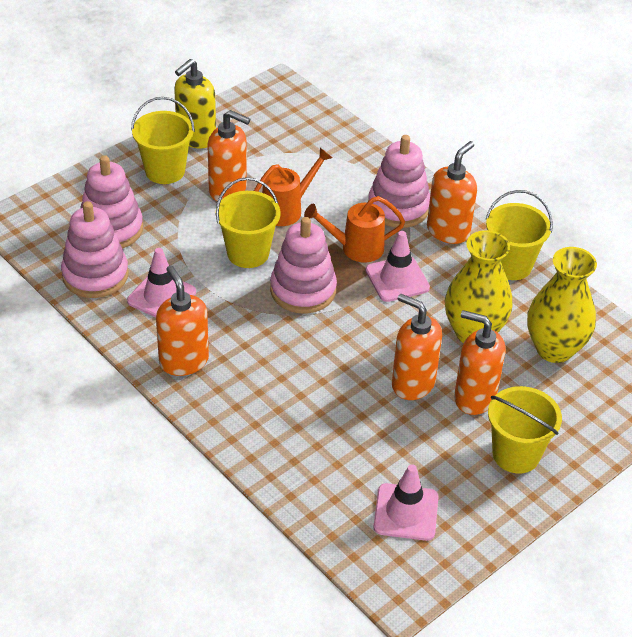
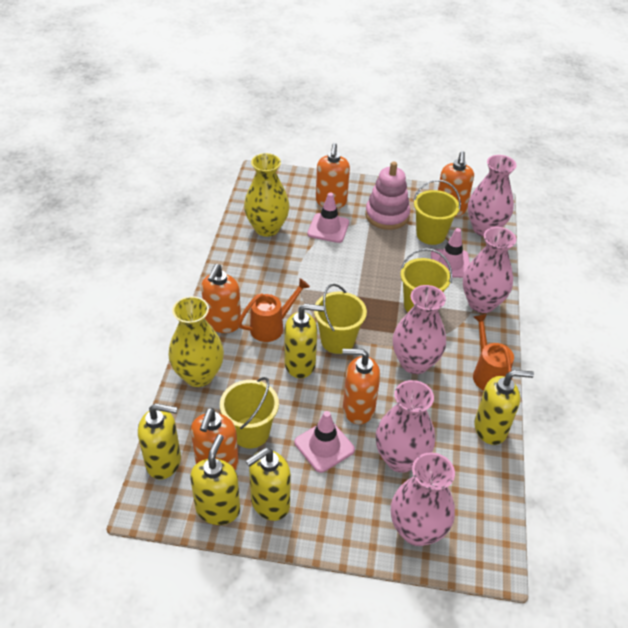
pink stacking toy: [61,201,129,298] [80,155,143,249] [270,217,337,314] [368,135,430,228] = 4 -> [365,161,410,230] = 1
pink vase: none = 0 -> [375,380,435,473] [391,452,455,546] [393,285,446,374] [463,227,516,313] [468,155,516,237] = 5
yellow soap dispenser: [174,59,216,149] = 1 -> [138,403,181,479] [190,434,240,525] [246,448,291,521] [284,304,324,378] [474,370,534,445] = 5

